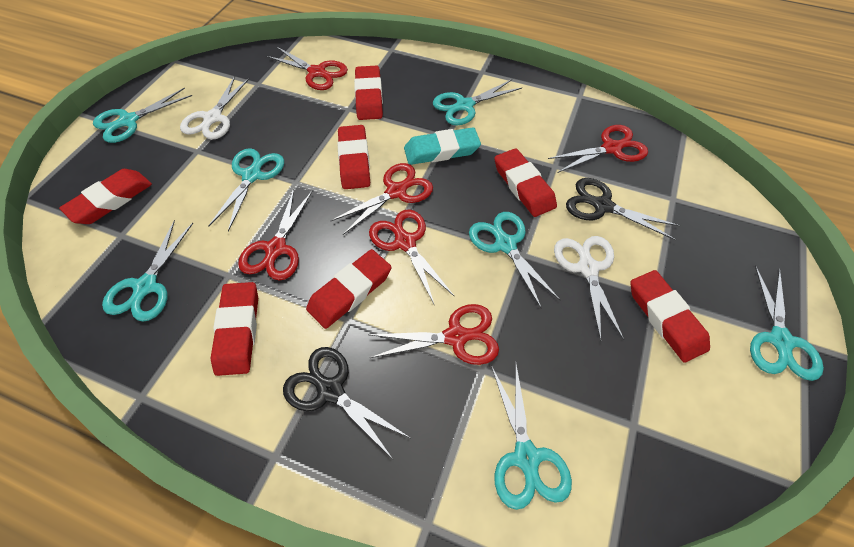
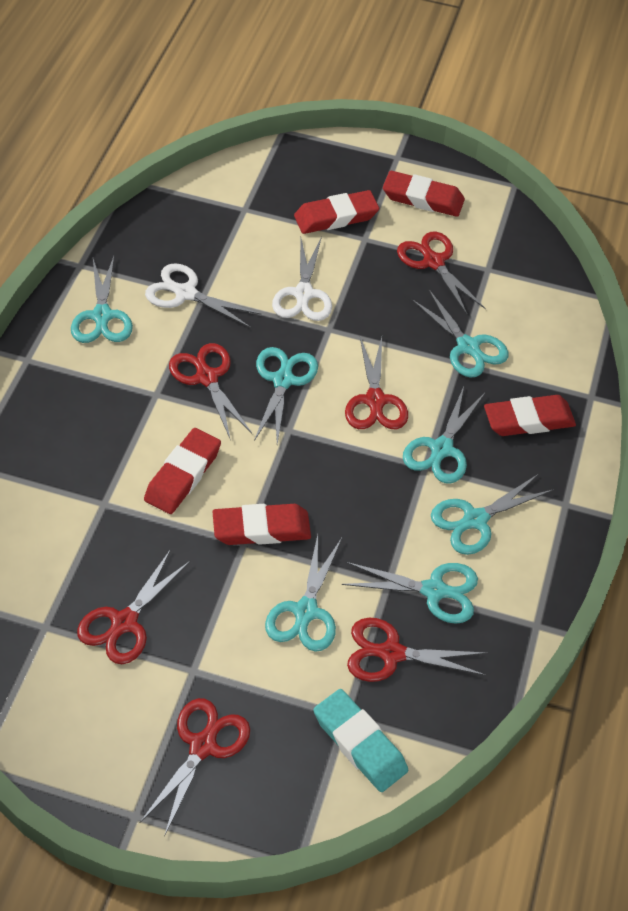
black scissors: [283,347,410,459] [566,178,680,240] = 2 -> none = 0
red eraser: [59,169,152,224] [211,282,258,376] [306,249,392,329] [338,125,370,189] [354,65,383,120] [494,148,557,217] [630,270,710,363] = 7 -> [144,428,221,514] [213,504,311,545] [294,190,379,234] [383,171,465,217] [484,395,576,436] = 5

